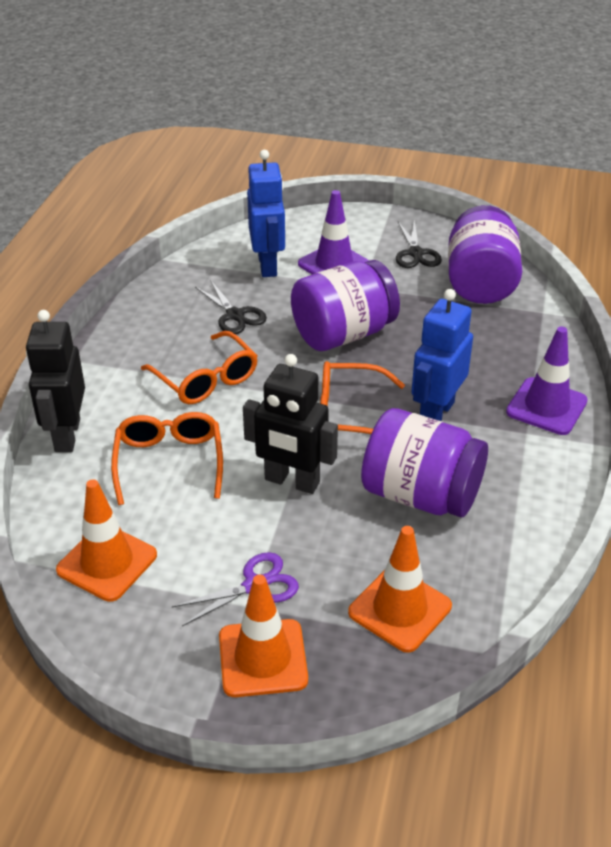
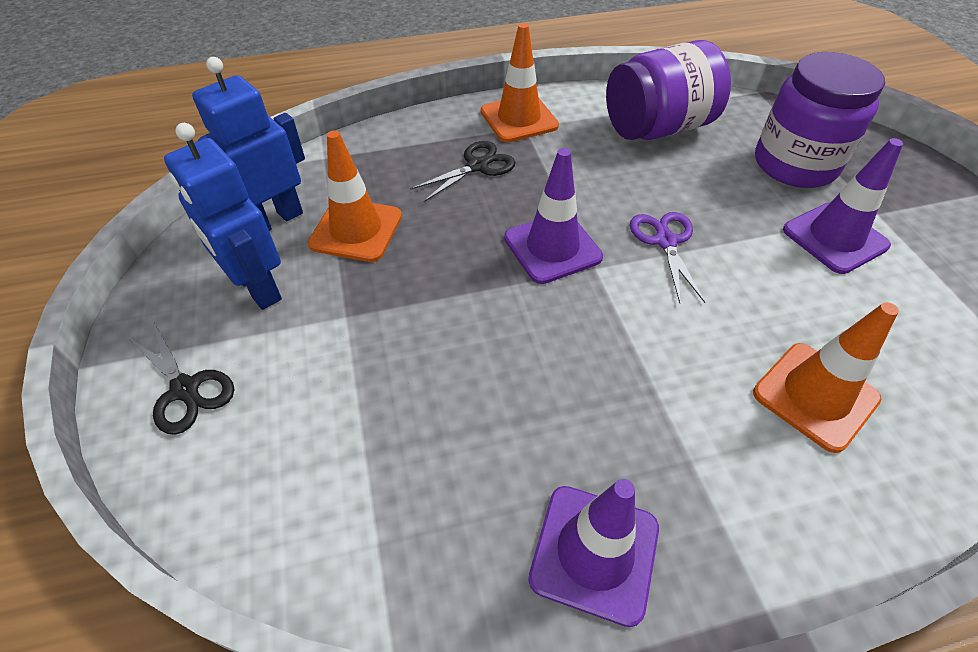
black robot: [26,310,85,452] [243,354,338,494] = 2 -> none = 0
orange glasses: [111,412,223,505] [141,331,258,404] [320,361,405,434] = 3 -> none = 0
purple jar: [291,260,400,351] [361,408,488,517] [448,205,522,304] = 3 -> [606,40,731,140] [755,52,885,188] = 2
purple traffic cone: [298,190,369,275] [506,326,588,435] = 2 -> [504,148,603,284] [528,479,659,627] [783,138,903,274] = 3

